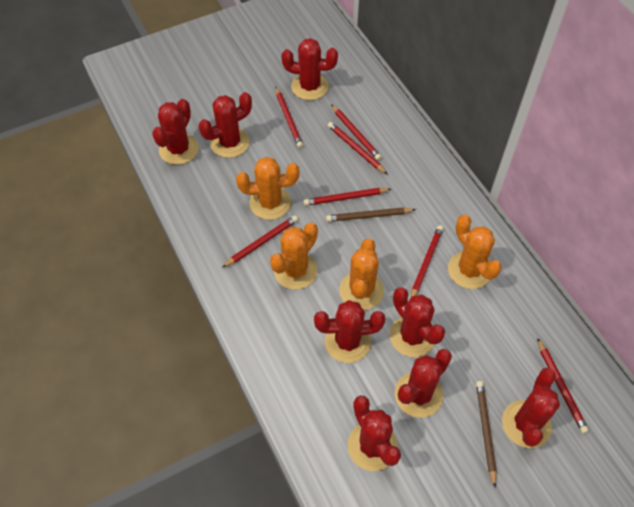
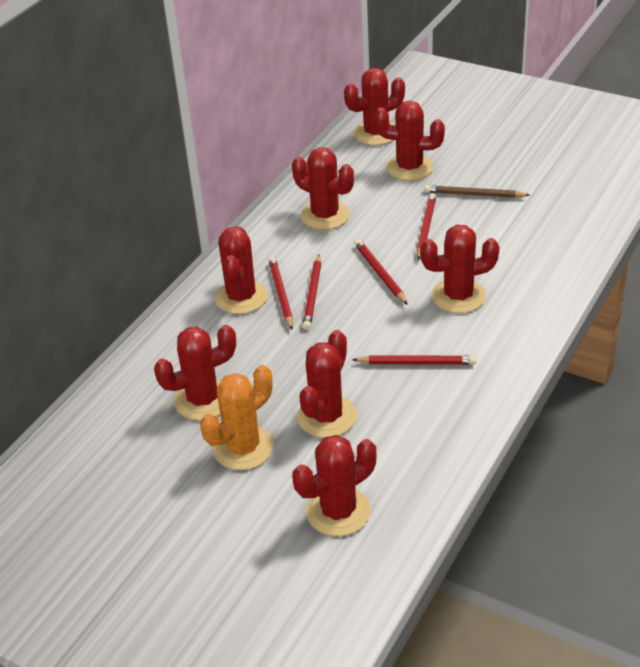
brown pencil: [326,208,416,222] [476,381,497,487] = 2 -> [424,185,529,198] = 1
orange cactus: [236,157,300,220] [270,223,318,290] [339,238,384,310] [448,215,502,289] = 4 -> [200,365,274,470] = 1
red pencil: [222,216,298,267] [275,87,303,148] [304,188,391,206] [328,122,387,174] [331,105,381,160] [410,225,443,298] [537,338,589,433] = 7 -> [268,257,293,330] [303,255,321,330] [352,355,476,365] [354,239,408,305] [417,193,436,260] = 5

